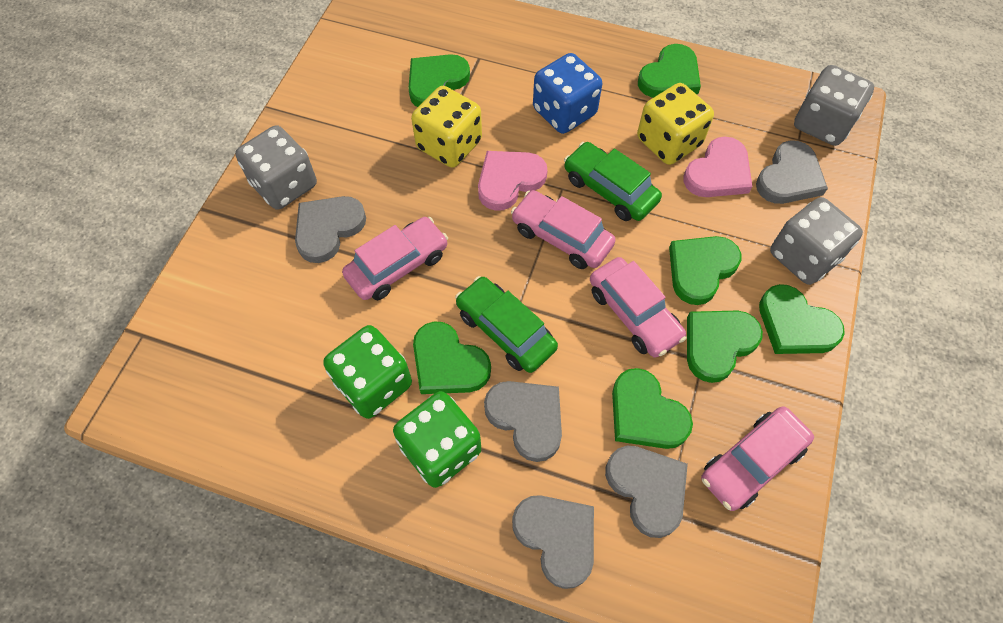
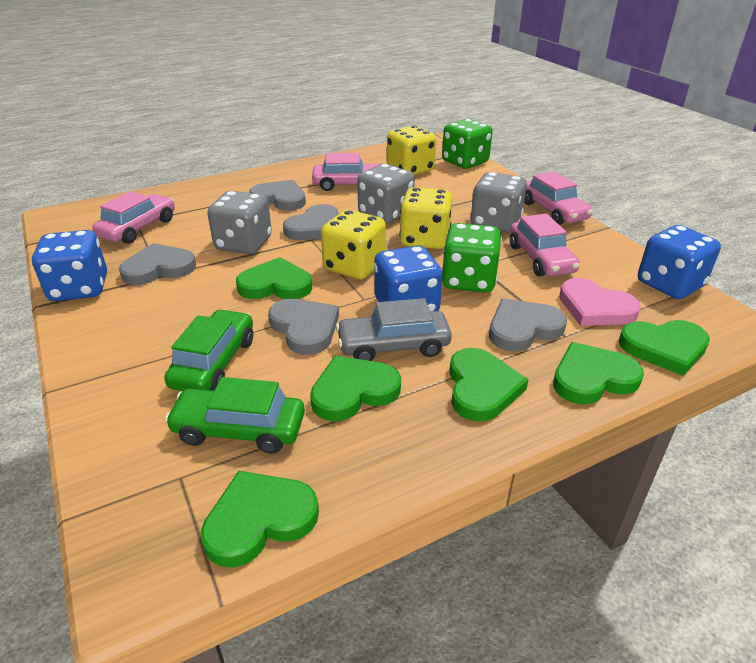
blue dice: [533,53,602,134] = 1 -> [32,230,107,301] [374,245,443,311] [638,225,721,299] = 3
green heart: [408,54,470,107] [413,321,491,394] [612,368,693,449] [638,44,701,98] [669,236,742,305] [687,310,763,383] [759,284,845,354] = 7 -> [201,471,319,568] [236,257,312,299] [310,356,401,421] [449,348,529,422] [553,342,644,404] [619,320,710,376] = 6
grey car: none = 0 -> [336,298,452,361] = 1
pink heart: [478,151,548,211] [683,136,752,197] = 2 -> [559,278,641,326] = 1
yellow dice: [411,86,482,168] [637,83,714,165] = 2 -> [321,210,386,279] [387,125,436,175] [399,187,453,249] = 3

